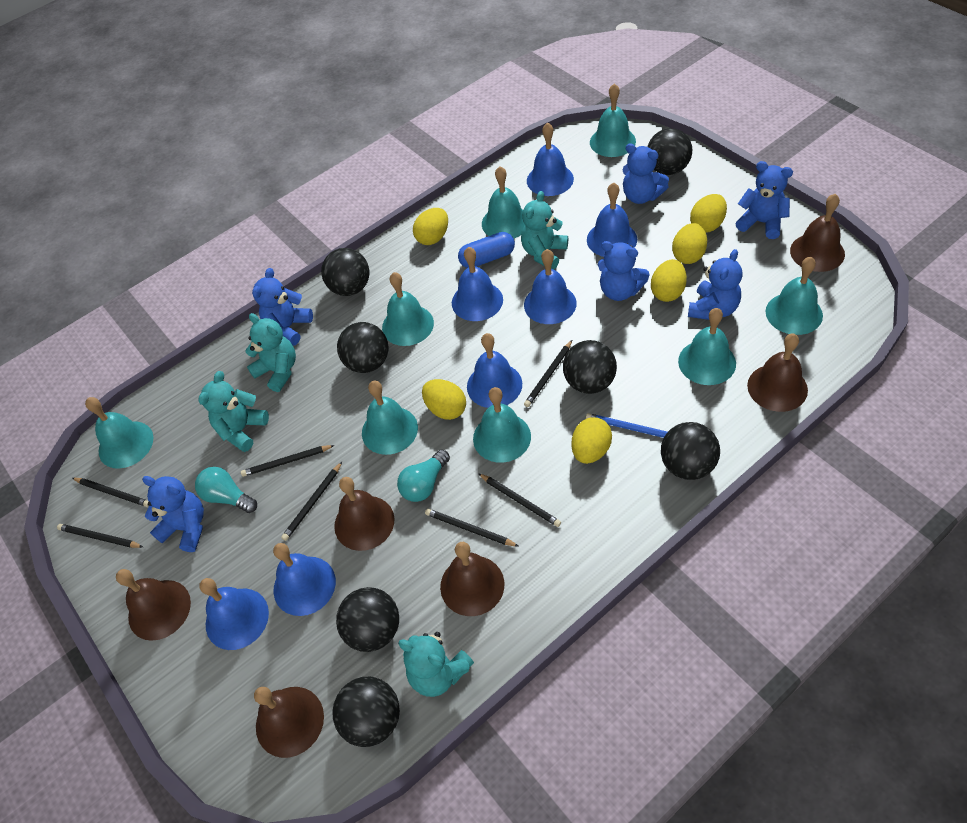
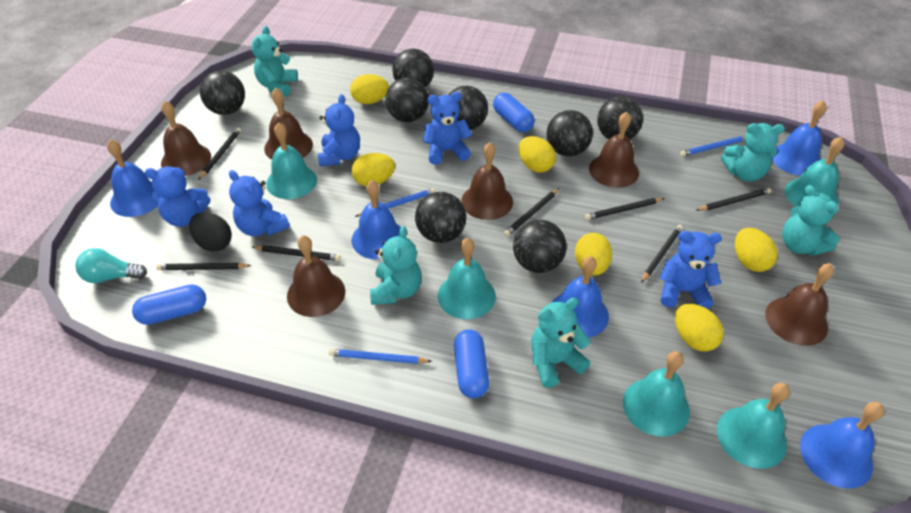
black ball: [321,248,370,296] [332,677,400,747] [336,587,399,652] [337,322,389,373] [563,340,617,394] [647,128,692,175] [661,422,720,480] = 7 -> [200,71,245,115] [386,78,429,122] [392,48,434,88] [415,192,466,243] [449,86,488,130] [513,220,567,273] [547,110,593,157] [597,96,643,140] = 8
black egg: none = 0 -> [189,212,232,252] = 1
blue bell: [199,578,269,650] [273,543,336,616] [452,247,503,321] [467,333,522,408] [524,249,577,324] [527,122,574,196] [587,182,637,257] = 7 -> [107,139,158,217] [352,180,401,259] [552,256,609,338] [772,100,826,176] [800,402,884,489] = 5
blue capsule: [458,232,515,268] = 1 -> [132,285,206,325] [454,329,489,398] [493,93,535,132] = 3
blue pencil: [586,413,667,438] = 1 -> [329,349,432,364] [355,188,436,217] [680,136,745,156] = 3
blue teddy bear: [142,476,204,552] [252,268,313,346] [598,241,650,301] [623,143,669,204] [688,249,743,320] [735,161,793,239] = 6 -> [145,166,210,227] [229,170,290,236] [318,94,360,166] [423,92,472,165] [659,231,722,309] = 5
turquoise bell: [85,397,154,469] [362,381,418,455] [382,272,434,346] [473,387,531,463] [482,166,525,238] [590,83,636,157] [678,308,736,385] [766,257,823,335] = 8 -> [266,122,317,199] [437,238,496,319] [623,351,690,437] [717,383,790,469] [785,137,844,206] = 5
turquoise light bulb: [195,467,257,513] [397,449,450,502] = 2 -> [75,248,147,283] = 1
turquoise teddy bear: [198,371,269,452] [245,313,296,392] [398,632,474,697] [521,191,568,270] = 4 -> [251,26,298,97] [370,226,422,305] [531,298,591,388] [721,123,785,182] [782,185,839,256] = 5

